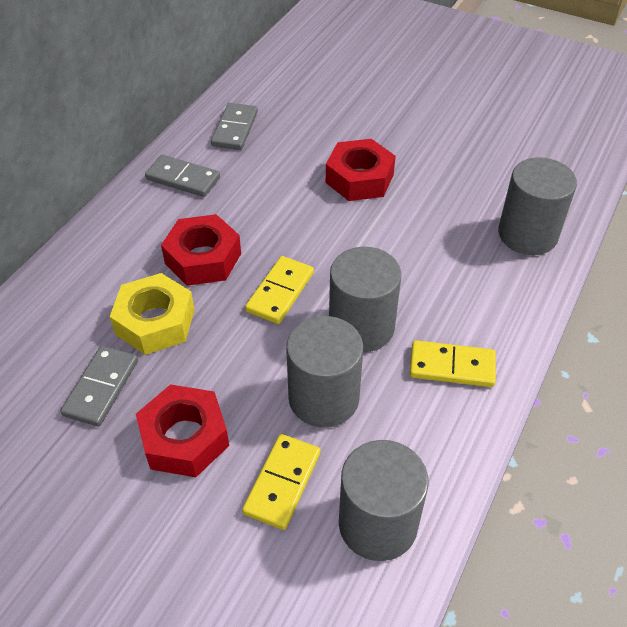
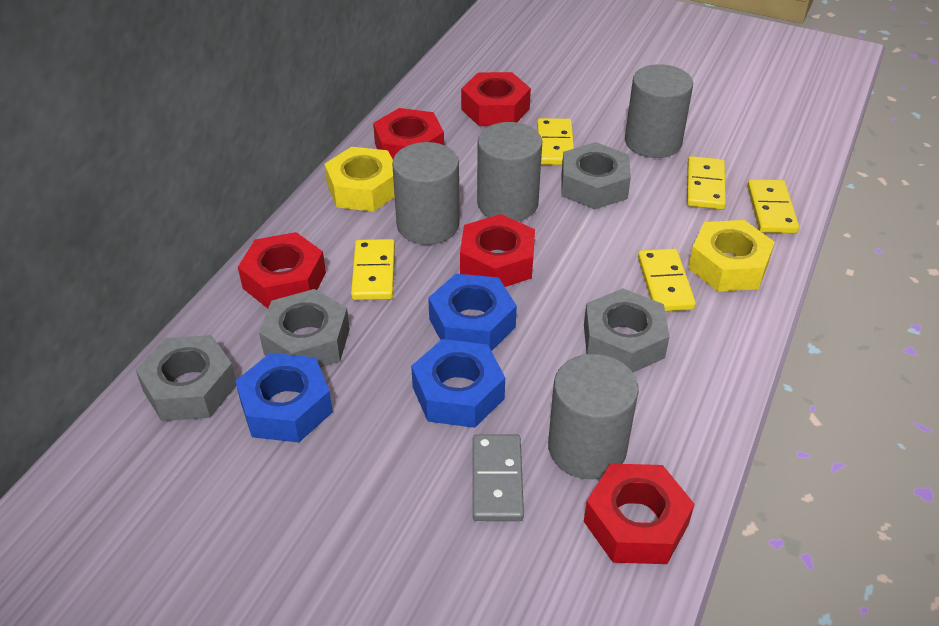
blue nut: none = 0 -> [235,353,333,442] [411,339,505,428] [428,274,517,351] = 3
grey domino: [60,346,138,427] [145,155,220,197] [211,103,258,150] = 3 -> [473,434,524,521] = 1
grey nut: none = 0 -> [136,335,236,421] [259,289,350,368] [562,142,631,209] [584,288,670,373] = 4
red nut: [136,384,229,477] [161,214,241,286] [326,139,396,201] = 3 -> [238,232,326,308] [373,108,444,159] [460,214,535,287] [461,72,531,126] [584,464,695,564] = 5
yellow domino: [242,434,320,530] [245,256,314,324] [410,340,496,387] = 3 -> [351,239,395,300] [537,118,574,165] [638,249,696,311] [687,156,726,210] [747,179,799,233] = 5
yellow nut: [110,273,195,355] = 1 -> [324,147,395,212] [688,220,775,292] = 2

